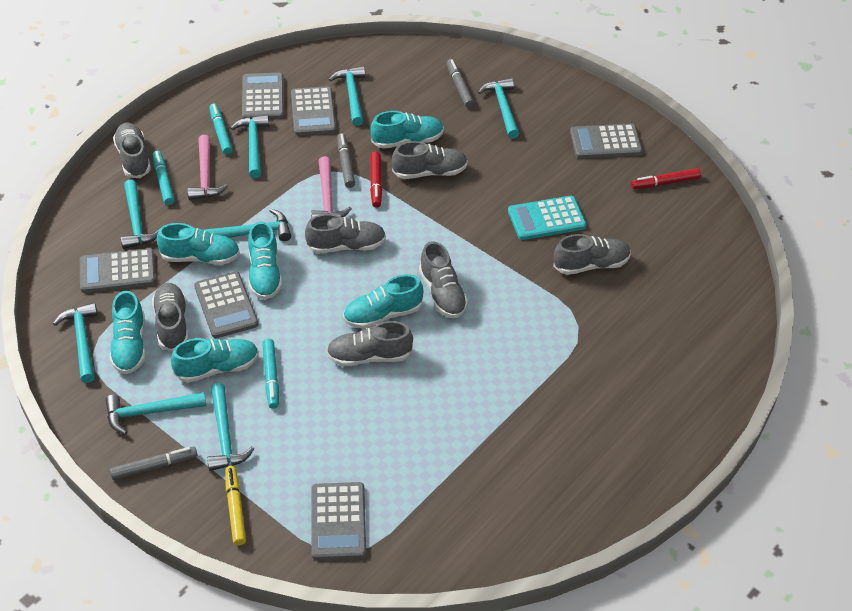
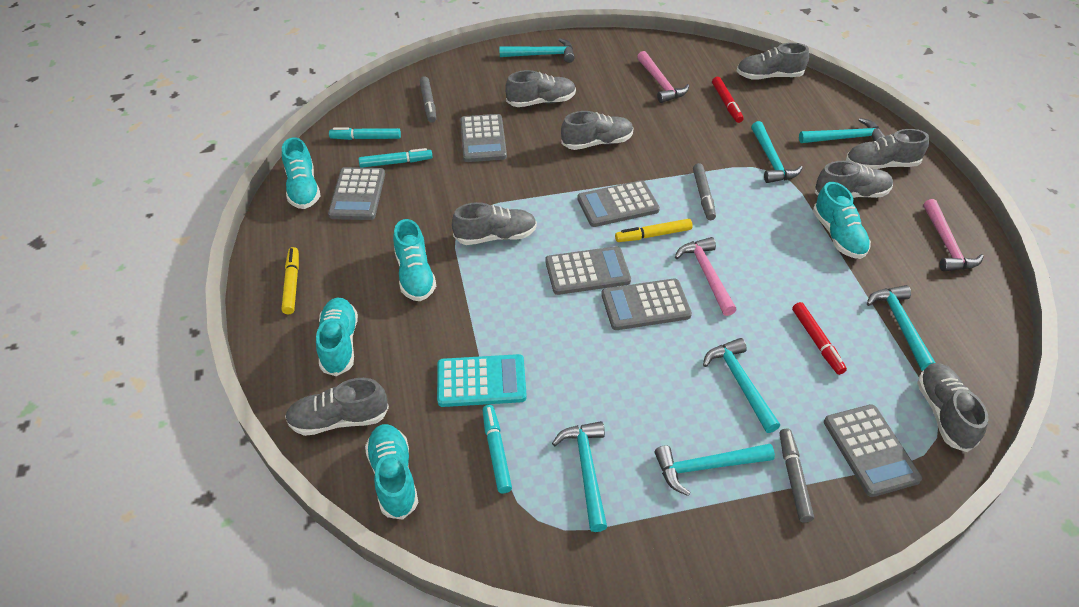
grey shoe: [113,123,151,178] [152,283,188,351] [305,214,386,254] [326,321,413,366] [392,141,468,179] [419,241,468,318] [553,234,631,275] = 7 -> [285,378,389,436] [452,202,537,245] [505,70,576,107] [561,111,634,150] [737,43,809,80] [815,161,893,198] [846,129,929,169] [917,363,989,452] = 8
pink hammer: [187,135,228,200] [311,156,352,218] = 2 -> [637,51,689,103] [675,237,737,316] [924,199,984,271] = 3
turquoise hammer: [53,303,98,383] [105,392,206,434] [120,179,159,249] [204,209,291,241] [207,383,254,471] [231,115,269,178] [329,66,365,126] [478,78,519,139] = 8 -> [499,38,575,63] [552,421,607,532] [655,444,775,496] [703,338,780,433] [751,121,803,183] [799,118,885,143] [867,285,935,371] = 7
turquoise shoe: [109,290,146,374] [157,223,240,265] [171,338,259,383] [248,221,282,300] [343,274,423,329] [371,111,444,149] = 6 -> [282,137,320,209] [316,298,358,376] [365,424,418,520] [393,219,436,301] [813,182,871,259] = 5
yellow marker: [225,466,246,545] = 1 -> [282,247,299,314] [615,219,693,242] = 2

